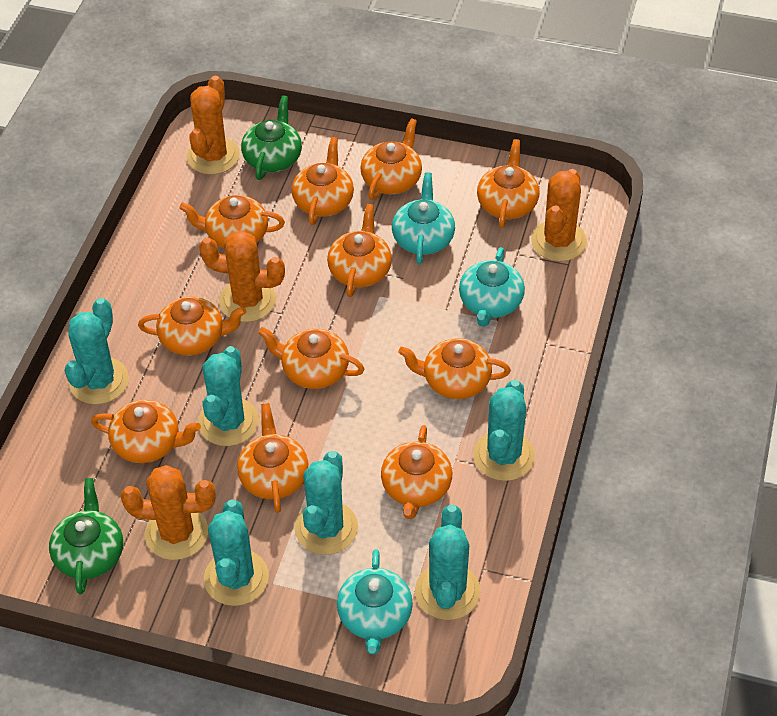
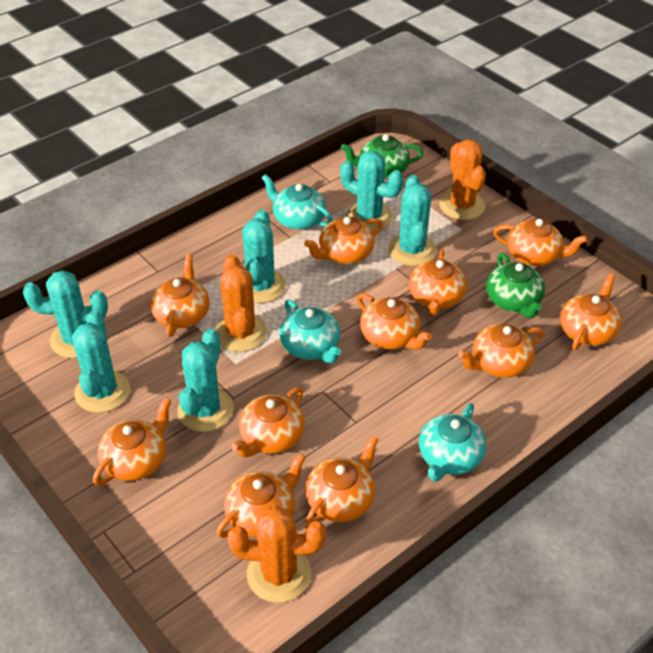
orange cactus: [121,465,216,560] [187,76,240,175] [199,230,285,322] [531,169,587,262] = 4 -> [215,254,267,352] [227,505,326,603] [439,140,486,220] = 3

